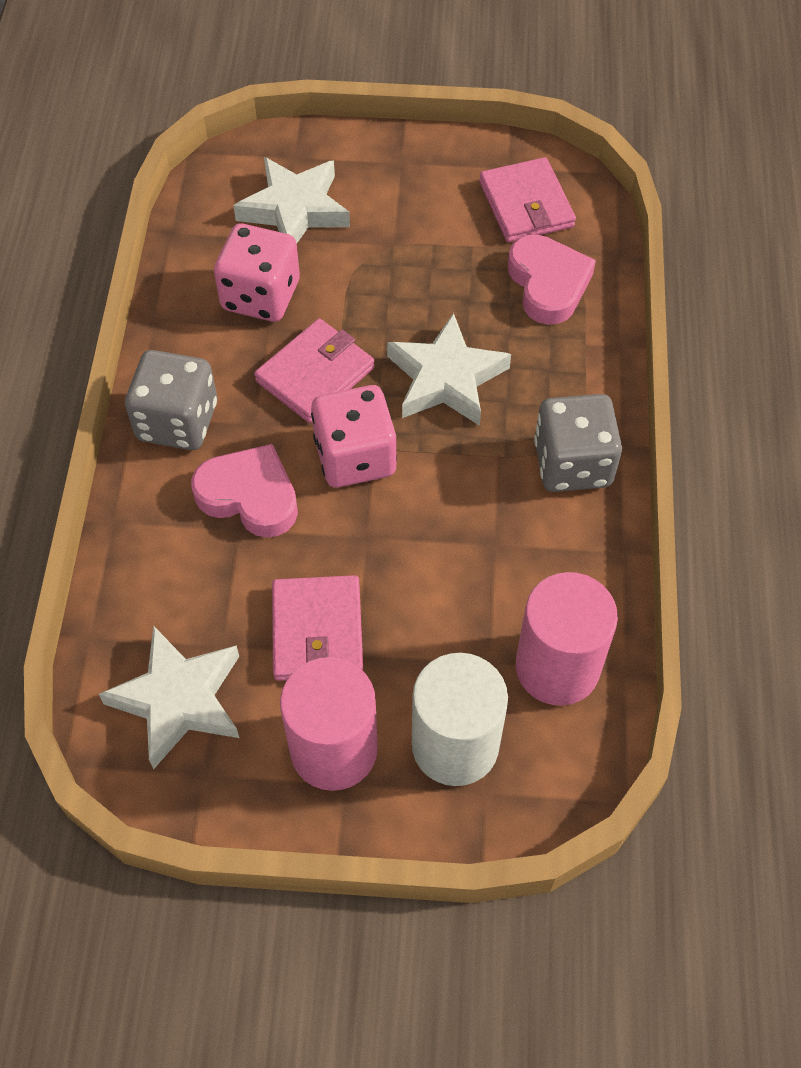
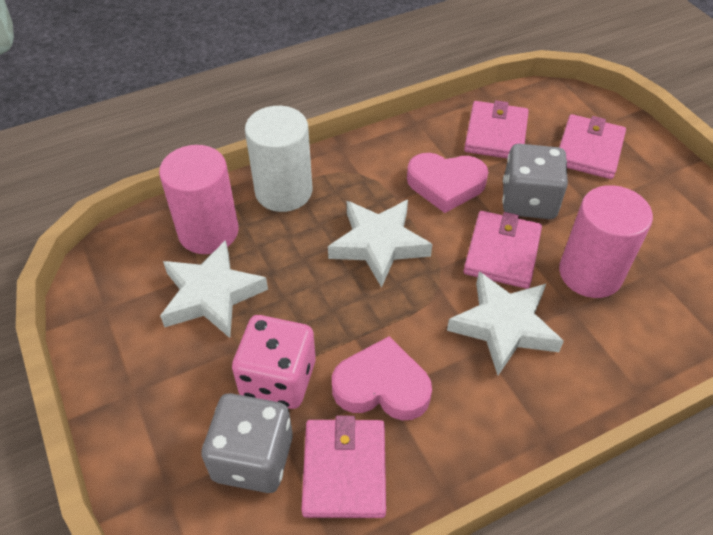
pink dice: [214,224,300,322] [311,385,397,488] = 2 -> [232,315,316,409] = 1
pink wallet: [254,319,375,423] [272,575,363,681] [479,157,576,242] = 3 -> [301,416,386,518] [464,100,529,159] [464,211,542,289] [559,114,626,179] = 4

